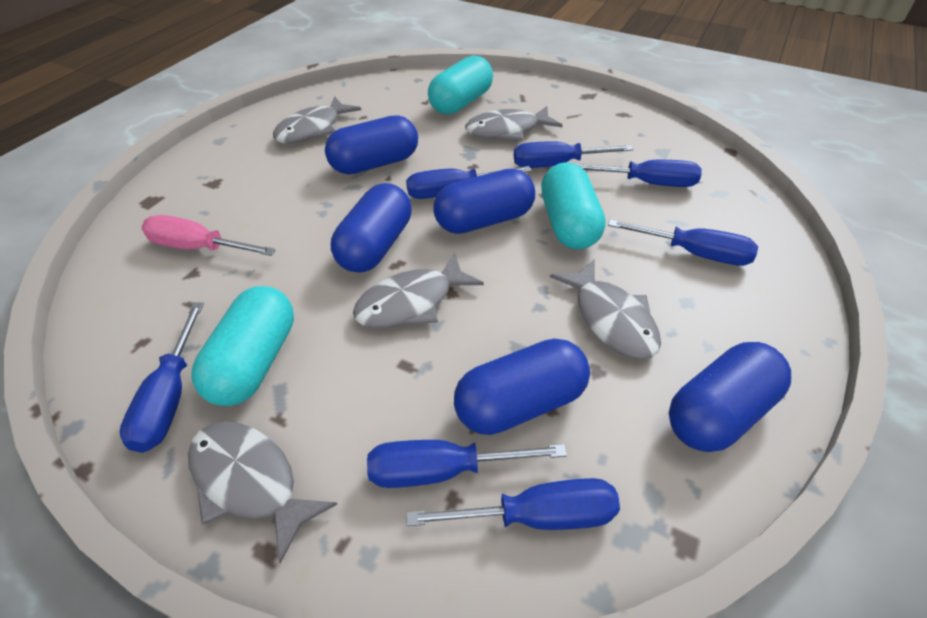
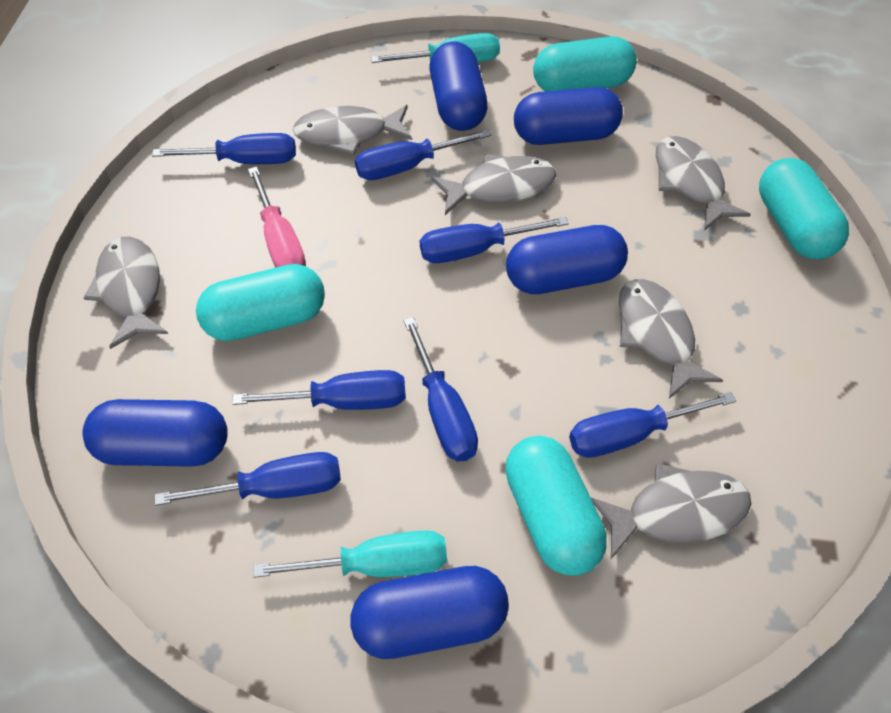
grey fish: [188,421,337,564] [273,96,361,144] [353,253,484,328] [465,106,563,141] [550,260,661,359] = 5 -> [84,237,168,349] [293,105,412,155] [431,154,556,215] [591,463,752,559] [619,279,723,399] [656,136,751,231] = 6
turquoise capsule: [191,286,294,406] [428,55,493,115] [541,162,606,249] = 3 -> [196,264,325,341] [505,436,607,575] [533,36,636,91] [759,158,849,260] = 4
turquoise screwdriver: none = 0 -> [253,530,447,578] [371,33,500,63] = 2

